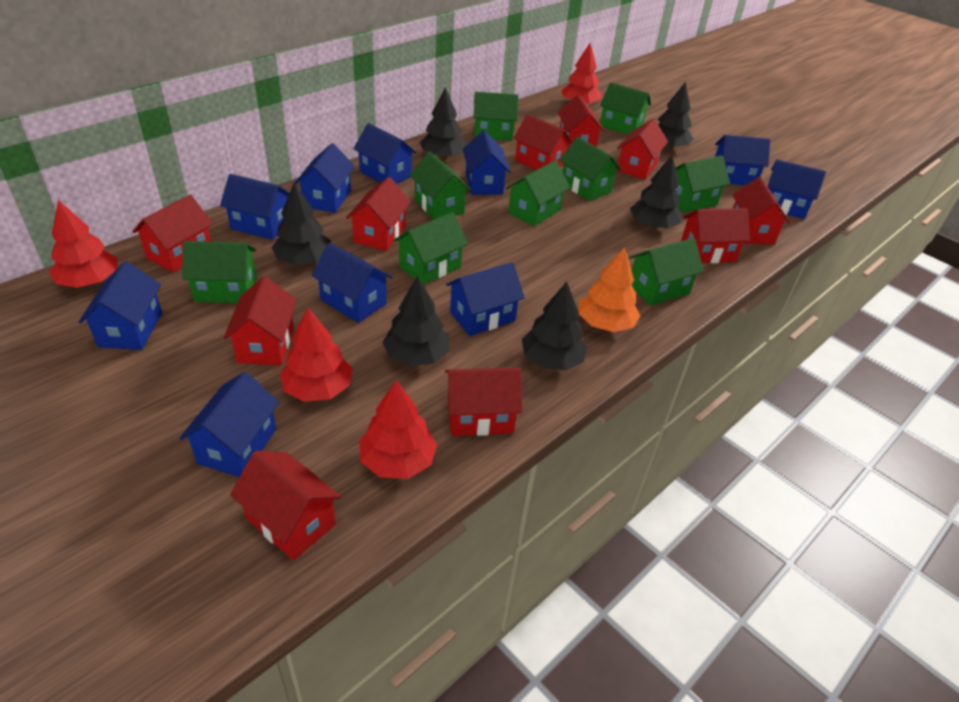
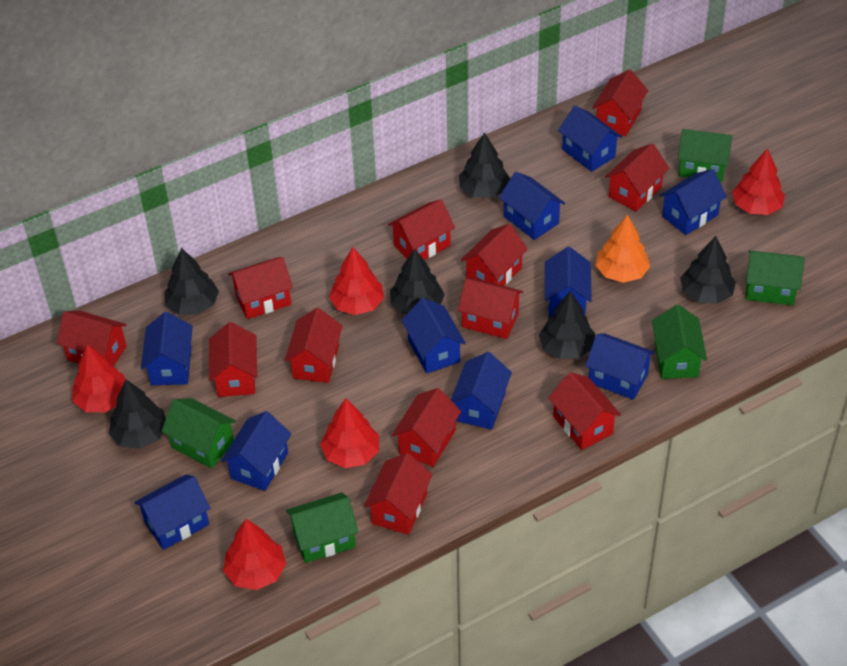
green house: [182,241,257,303] [394,212,468,285] [410,151,471,220] [474,92,519,141] [506,160,570,226] [559,137,621,201] [600,82,651,135] [629,238,704,306] [675,156,730,213] = 9 -> [161,398,236,468] [286,493,359,563] [652,304,707,379] [678,129,732,182] [746,250,805,305] = 5
red house: [132,195,213,272] [224,276,296,366] [230,451,341,560] [346,177,411,251] [445,367,522,436] [513,114,572,170] [558,95,605,149] [617,119,668,180] [681,208,750,263] [732,177,790,245] = 10 -> [56,311,127,366] [209,322,257,397] [228,257,293,319] [284,308,342,383] [364,453,432,535] [388,199,455,260] [392,388,461,467] [458,278,523,339] [461,224,528,286] [548,372,621,450] [592,69,648,136] [605,143,669,212] = 12
red tree: [49,200,118,288] [280,307,352,402] [359,380,437,479] [561,43,602,103] = 4 -> [72,344,126,412] [223,519,286,590] [320,398,379,468] [329,247,384,315] [732,148,785,215] = 5

